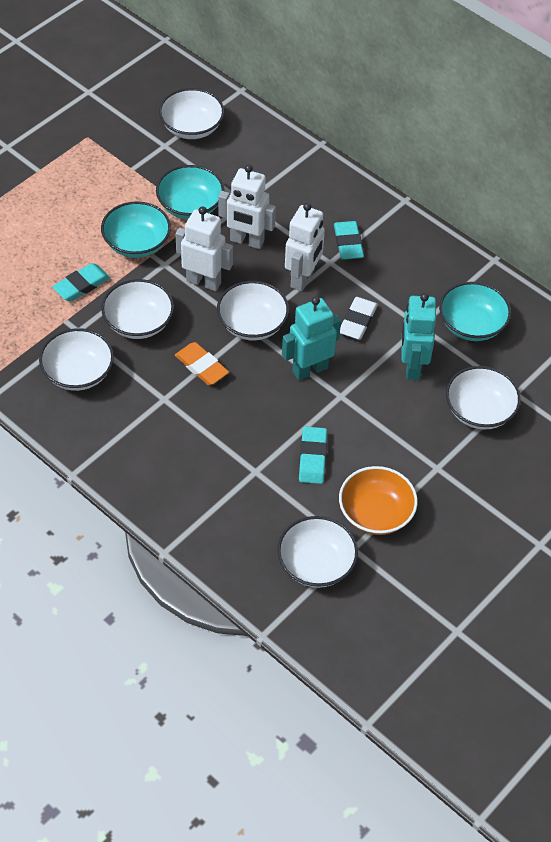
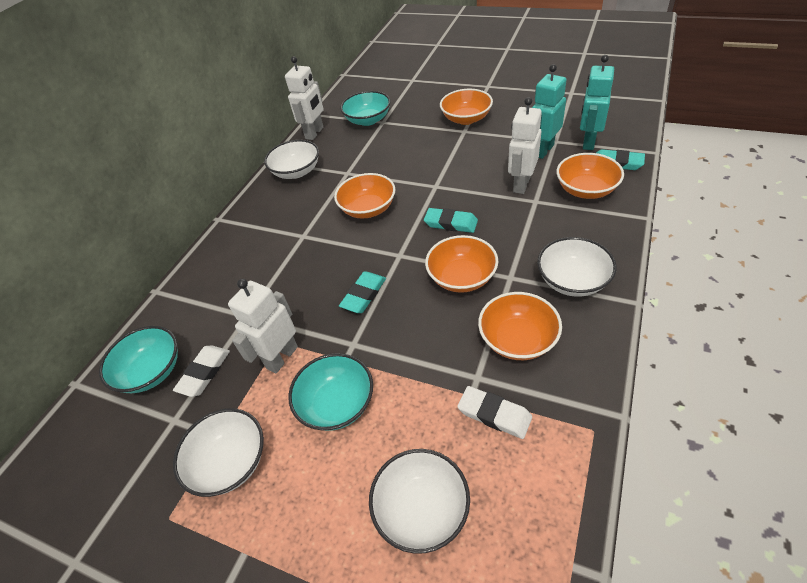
orange bowl: [339,466,418,535] = 1 -> [334,173,395,218] [425,235,498,293] [440,89,493,125] [478,292,562,360] [557,153,624,199] = 5
orange eraser: [175,342,229,385] = 1 -> none = 0
white bowl: [39,328,114,391] [101,279,174,339] [159,88,224,139] [217,281,289,340] [277,516,358,588] [446,366,521,430] = 6 -> [173,408,264,497] [264,140,319,179] [369,449,470,554] [537,237,617,297] = 4
white eraser: [340,297,378,340] = 1 -> [173,345,230,397] [457,386,532,439] = 2

